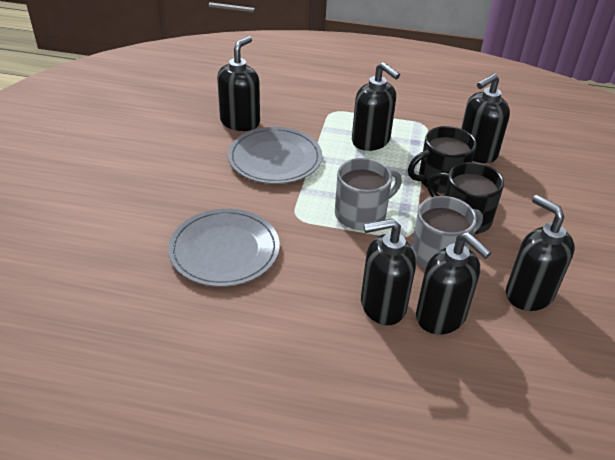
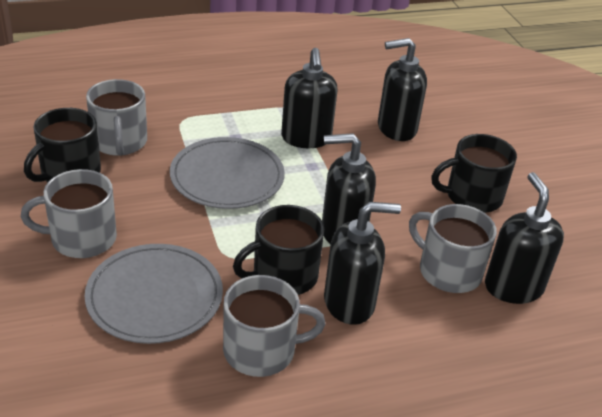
black mug: [408,126,477,194] [427,162,504,234] = 2 -> [24,108,101,183] [233,205,324,295] [431,134,517,213] = 3
black soap dispenser: [217,36,260,131] [352,62,400,151] [361,218,416,325] [416,232,492,334] [461,73,510,163] [506,195,575,311] = 6 -> [281,48,337,148] [322,133,376,244] [324,202,401,325] [378,38,427,141] [485,172,564,304] = 5
grey mug: [335,158,402,230] [411,196,483,269] = 2 -> [21,169,117,258] [86,79,147,156] [223,275,326,377] [409,204,497,293] = 4

